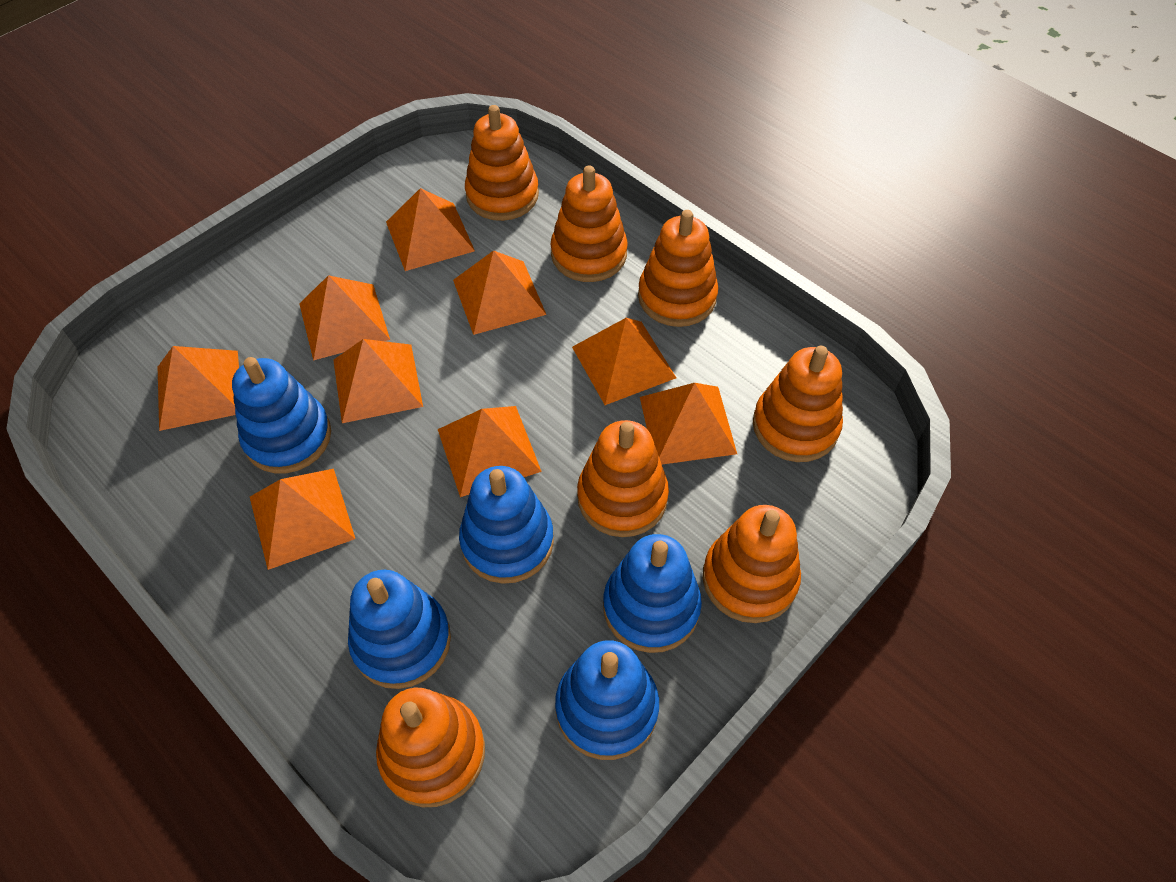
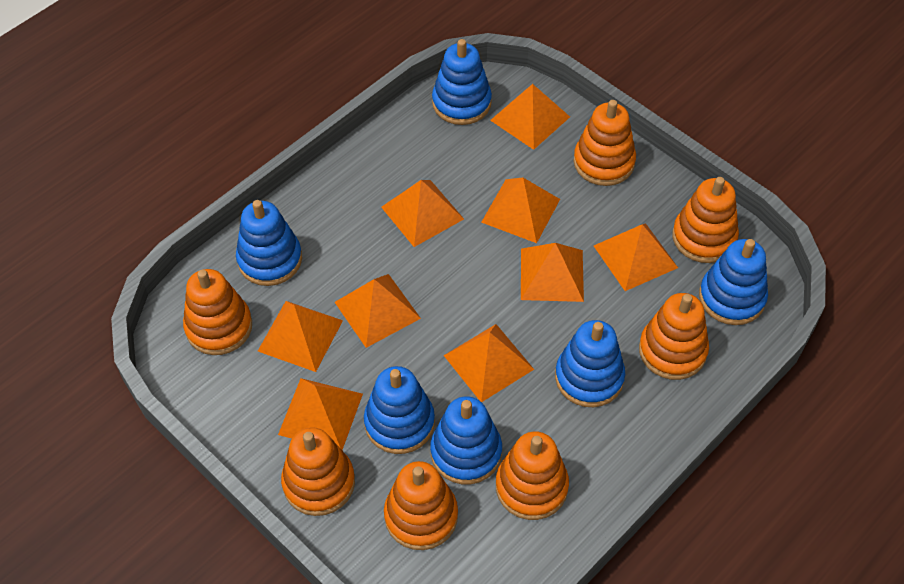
blue stacking toy: [232,357,331,473] [348,570,451,689] [459,466,554,584] [555,640,659,760] [603,534,702,653] = 5 -> [236,200,302,286] [364,366,435,454] [430,396,502,484] [432,39,492,125] [555,320,625,407] [699,239,768,325] = 6

